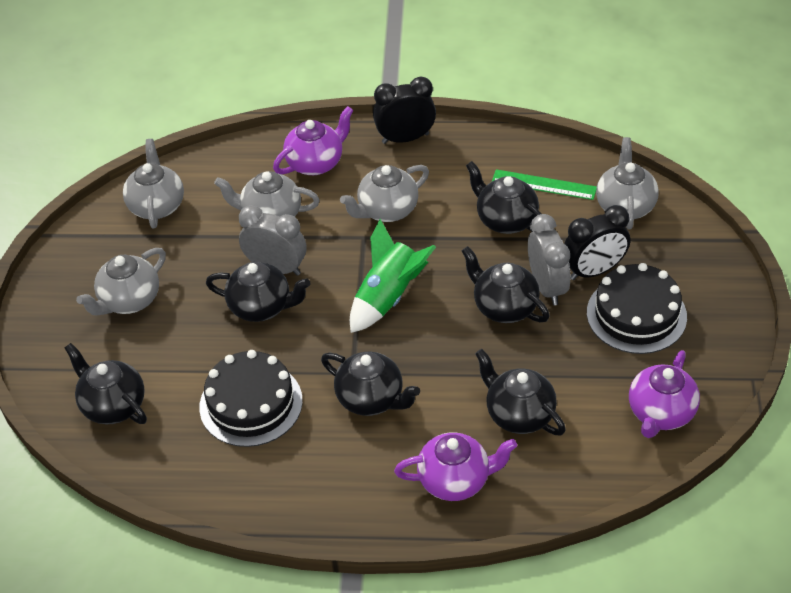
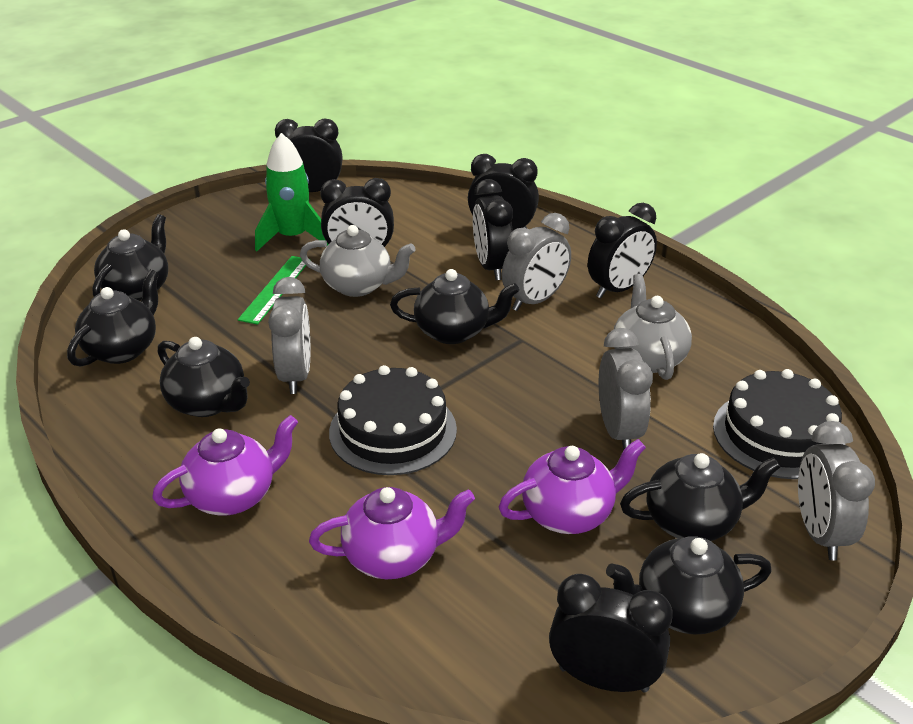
black clock: [373,76,436,144] [564,205,630,280] = 2 -> [275,119,343,192] [320,178,394,252] [468,154,539,231] [473,179,513,280] [549,574,673,692] [588,203,657,298] = 6
grey clock: [239,205,306,276] [528,214,570,305] = 2 -> [268,277,310,394] [502,213,571,311] [599,328,653,451] [798,421,875,561] = 4
grey teapot: [76,248,166,316] [123,139,184,228] [214,171,320,217] [340,165,429,222] [596,137,659,230] = 5 -> [300,225,416,297] [614,274,692,380] = 2

